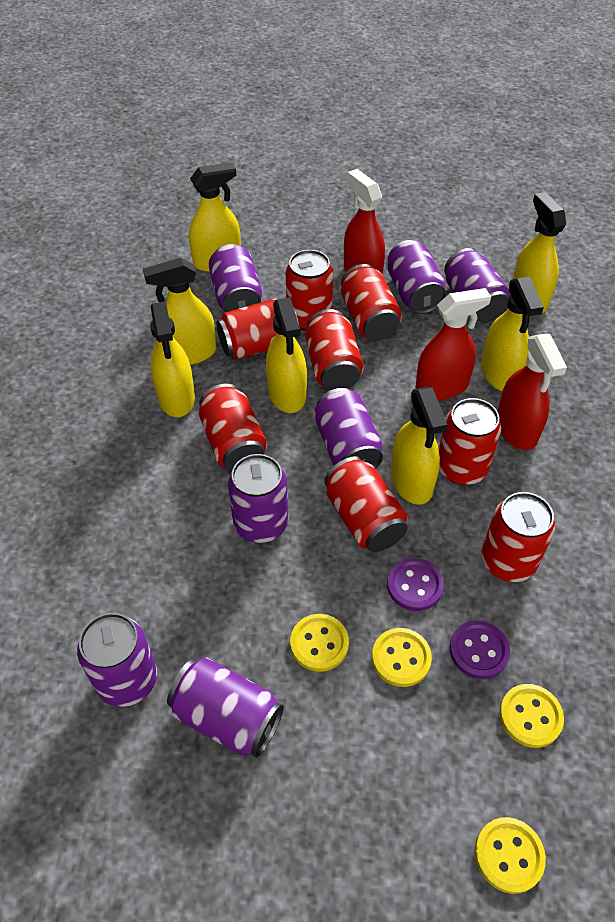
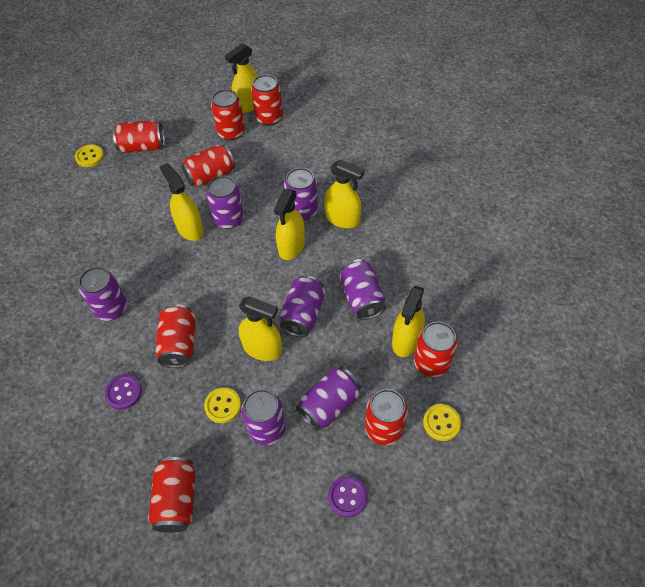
red spray bottle: [344,169,385,275] [415,288,491,400] [498,334,567,450] = 3 -> none = 0
yellow button: [290,614,349,672] [372,628,432,687] [475,817,546,894] [499,684,564,748] = 4 -> [75,144,104,167] [204,387,241,423] [423,404,461,441] = 3
yellow spray bottle: [143,258,216,365] [150,301,195,417] [189,162,241,272] [266,297,307,413] [391,387,447,505] [481,277,544,391] [513,192,566,313] = 7 -> [160,163,204,241] [225,44,259,113] [239,296,282,361] [274,189,305,260] [324,160,364,228] [392,286,425,357] = 6

